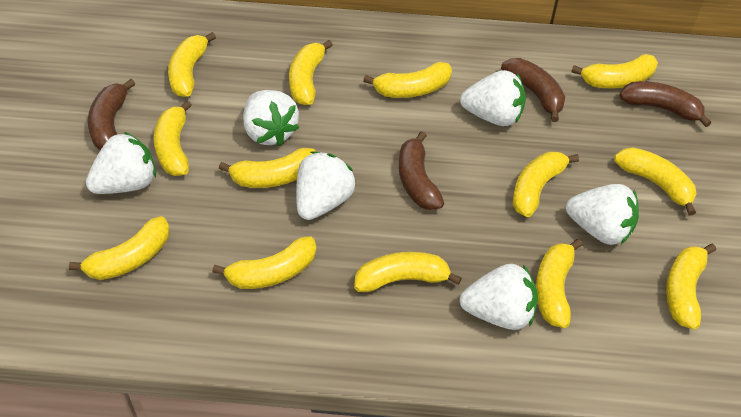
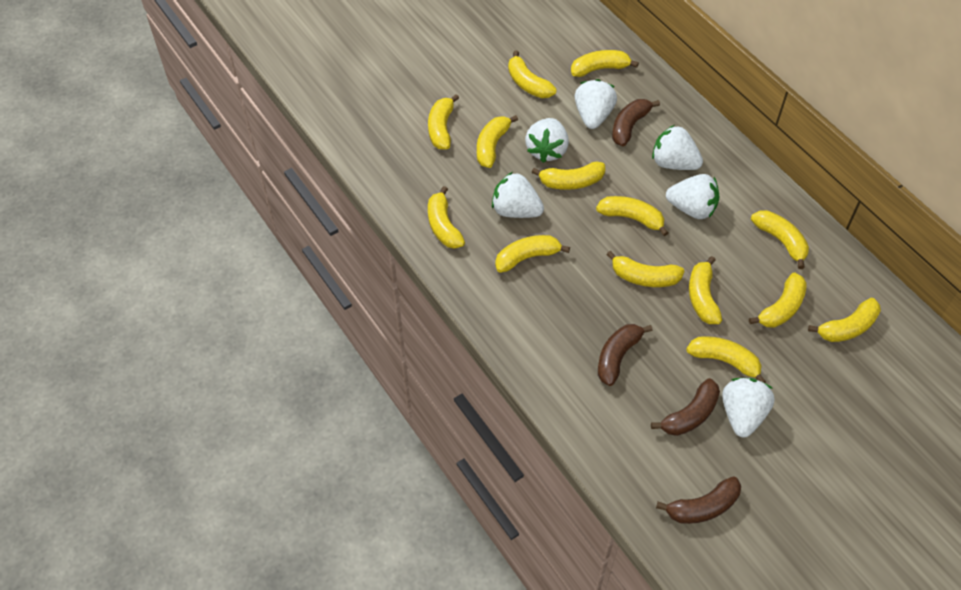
yellow banana: [69,216,170,280] [154,100,192,176] [168,32,216,97] [213,236,316,289] [219,148,316,188] [289,40,333,105] [354,252,462,292] [363,62,452,98] [513,151,579,217] [536,239,583,328] [571,54,658,88] [614,147,697,215] [666,243,716,330] = 13 -> [428,94,459,150] [428,186,465,249] [477,115,518,168] [495,235,570,273] [508,51,557,98] [531,162,605,190] [571,50,639,77] [596,196,668,236] [607,251,684,287] [686,336,766,383] [689,256,722,324] [749,272,807,328] [751,210,809,269] [808,298,881,342] = 14

